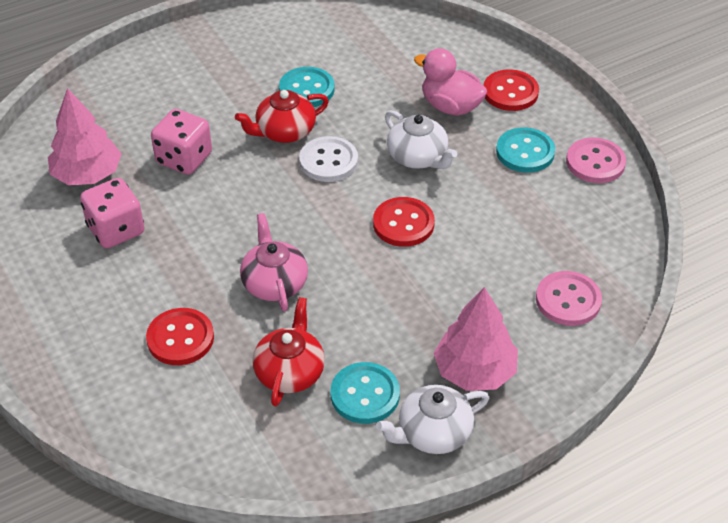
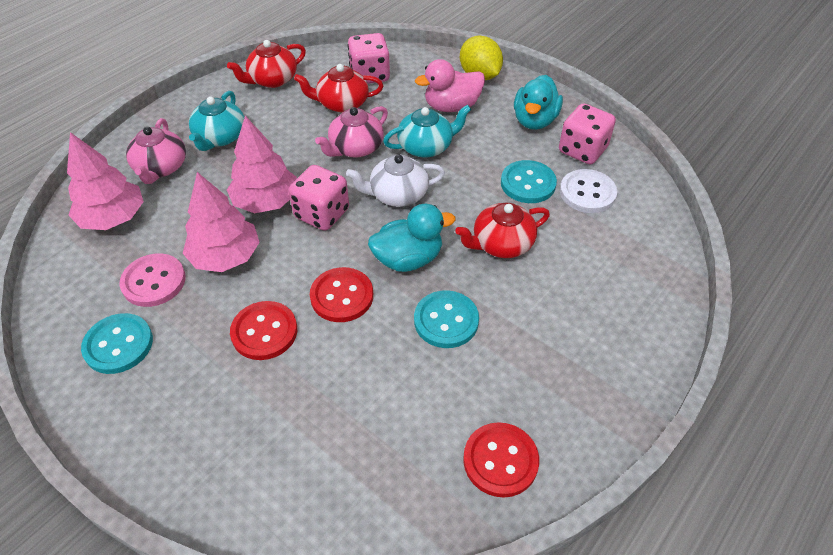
pink button: [536,271,602,326] [566,137,626,183] = 2 -> [120,253,186,307] = 1
pink dice: [80,178,144,248] [151,109,212,175] = 2 -> [289,165,349,231] [348,33,390,84] [559,104,616,164] = 3
pink teapot: [240,213,308,312] = 1 -> [126,118,186,184] [315,106,388,157] = 2
pink tree: [48,88,121,185] [434,287,518,391] = 2 -> [67,132,144,230] [183,172,260,272] [227,116,297,213] = 3
red teapot: [235,90,329,143] [252,297,325,406] = 2 -> [227,40,306,88] [294,64,383,113] [455,203,550,258] = 3
turquoise duck: none = 0 -> [368,204,456,272] [514,75,563,130] = 2
turquoise teapot: none = 0 -> [189,91,244,151] [383,105,471,157] = 2
white teapot: [376,385,490,454] [385,110,457,169] = 2 -> [346,154,445,207] = 1
yellow lemon: none = 0 -> [460,36,503,80] = 1

